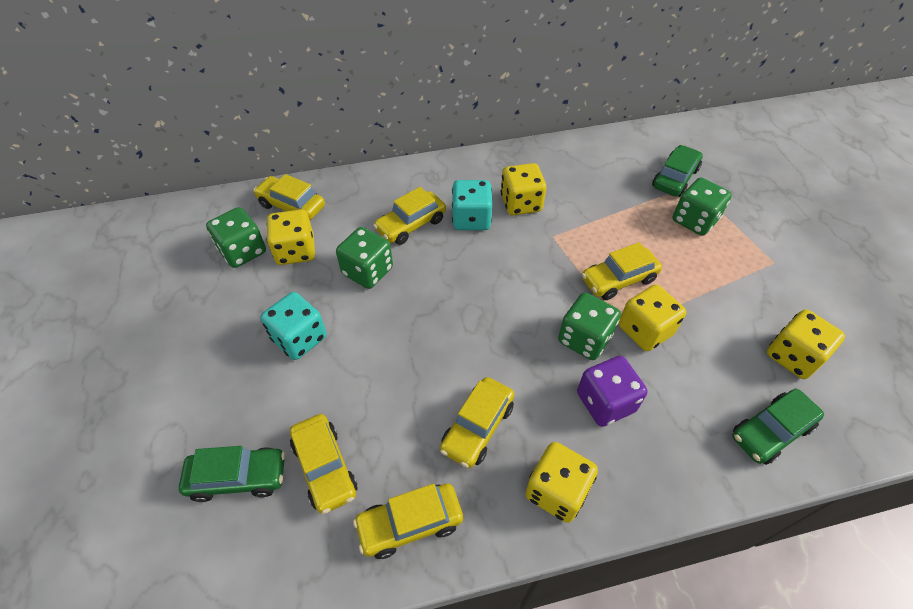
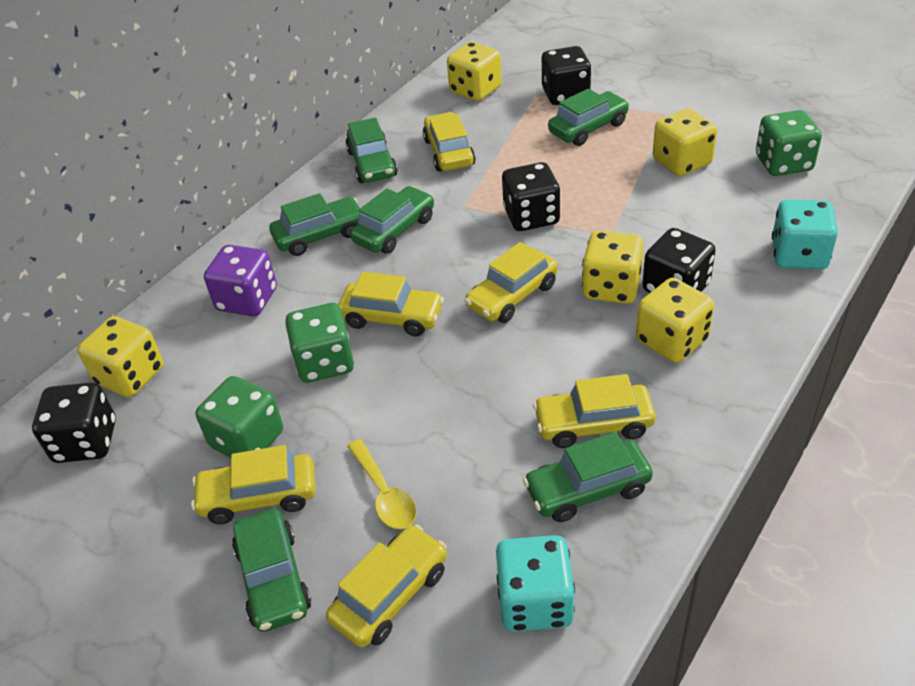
black dice: none = 0 -> [32,382,116,463] [502,162,560,231] [542,46,591,105] [642,228,716,293] = 4
green car: [179,446,285,502] [652,145,703,197] [732,388,824,465] = 3 -> [232,508,311,632] [269,193,360,256] [345,118,398,183] [350,186,434,254] [523,432,653,522] [548,88,629,146] = 6
green dice: [206,207,266,268] [336,227,393,289] [558,293,621,360] [673,177,732,236] = 4 -> [195,376,283,458] [285,303,354,383] [756,110,822,176] = 3
yellow spoon: none = 0 -> [347,439,417,529] = 1

